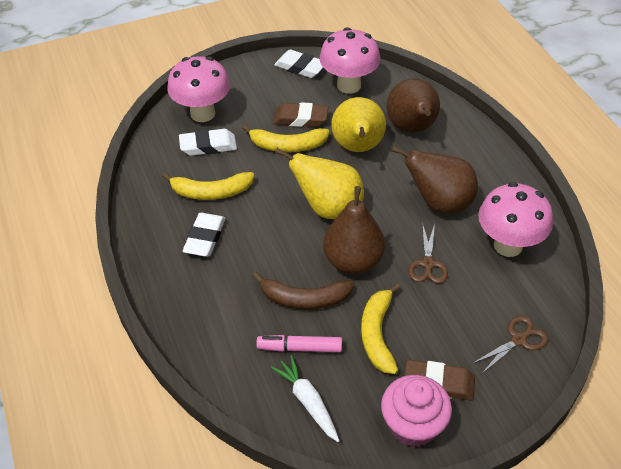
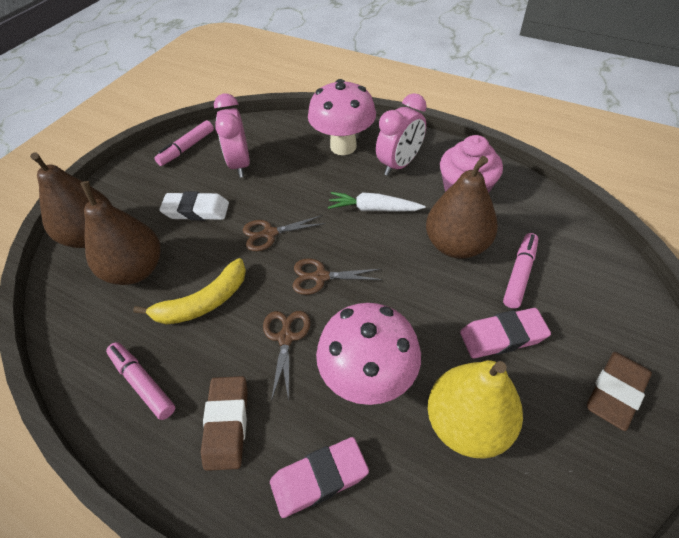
brown banana: [252,272,354,309] = 1 -> none = 0
brown scissors: [408,222,448,284] [472,316,548,373] = 2 -> [243,215,326,251] [263,311,310,402] [293,258,382,295] = 3
pink clock: none = 0 -> [214,93,250,178] [376,93,427,176] = 2
pink eraser: none = 0 -> [270,437,369,518] [460,308,551,358] = 2
pink marker: [256,335,342,352] = 1 -> [106,342,175,420] [154,120,214,166] [503,233,538,309] = 3
pink mushroom: [167,56,231,122] [319,27,380,94] [478,182,553,257] = 3 -> [308,79,376,155] [316,303,421,405] = 2
white eraser: [179,129,237,156] [183,213,226,257] [274,49,323,78] = 3 -> [159,192,229,221] = 1
yellow banana: [162,172,254,200] [242,125,329,152] [361,283,401,374] = 3 -> [133,258,246,324] = 1
yellow pear: [275,148,364,219] [331,97,386,152] = 2 -> [428,360,523,459] = 1

